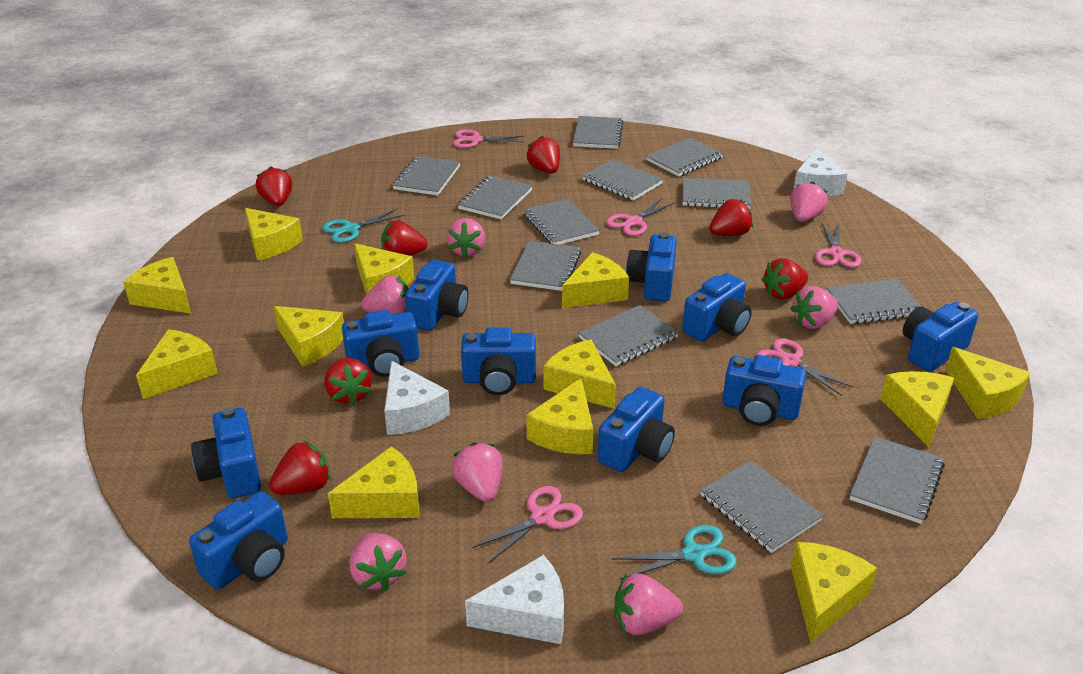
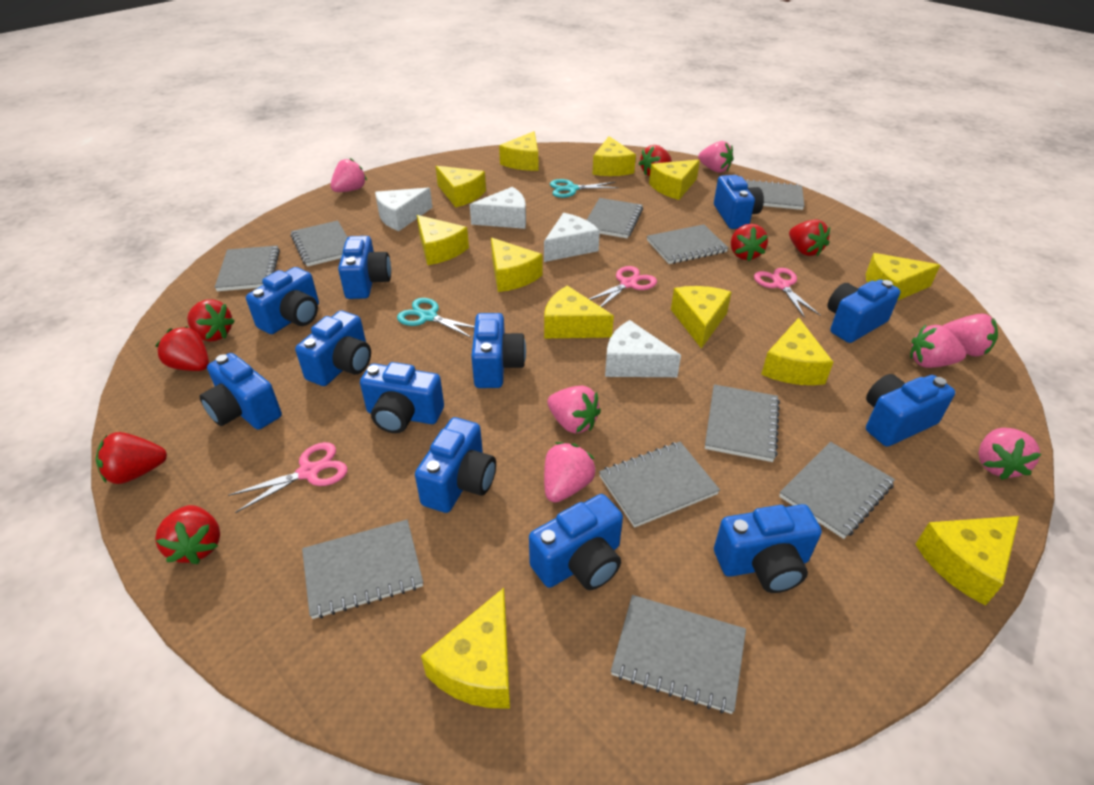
blue camera: [189,491,288,589] [191,407,261,499] [342,310,419,377] [405,260,468,331] [461,328,536,395] [598,386,675,472] [626,232,677,302] [682,273,752,341] [723,355,806,426] [903,302,978,372] = 10 -> [200,353,282,430] [246,267,319,334] [295,310,371,386] [338,236,391,299] [360,362,444,433] [415,417,496,513] [471,313,526,388] [529,494,623,590] [714,175,764,229] [714,504,822,593] [828,279,900,343] [866,374,955,447] = 12
grey notebook: [393,156,460,195] [457,175,533,220] [510,241,581,291] [523,199,600,245] [573,116,623,149] [578,305,679,366] [582,159,663,201] [646,138,723,176] [682,177,751,209] [700,460,824,553] [826,278,921,324] [850,436,945,524] = 12 -> [215,245,280,291] [291,221,348,267] [302,520,423,619] [587,198,643,238] [599,442,720,528] [611,595,746,714] [647,224,728,264] [705,384,780,462] [745,179,804,210] [779,442,895,539] = 10
pink scissors: [453,129,524,148] [472,486,583,564] [606,198,675,236] [756,339,854,396] [815,223,861,267] = 5 -> [228,442,348,513] [589,266,657,307] [754,268,821,318] = 3
white cheese: [384,361,450,435] [465,555,564,644] [794,149,848,196] = 3 -> [375,188,432,231] [470,187,526,229] [544,213,600,262] [605,320,681,377] = 4

